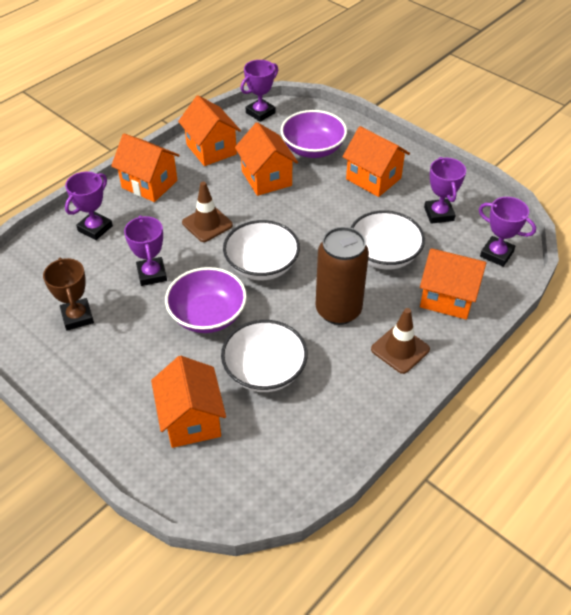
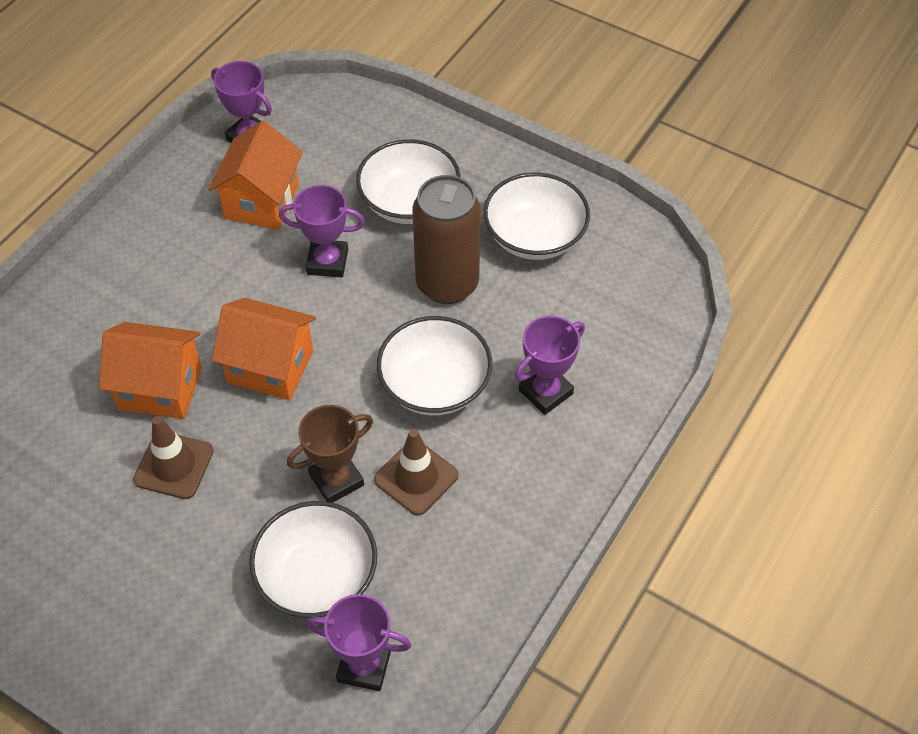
orange house: [111,134,180,202] [151,356,226,448] [178,95,241,166] [235,122,298,196] [343,126,410,197] [420,248,486,320] = 6 -> [99,322,202,419] [208,120,303,230] [212,298,316,400] = 3
purple bowl: [165,267,247,333] [281,110,347,158] = 2 -> none = 0
purple trophy: [65,172,113,240] [124,215,167,286] [240,60,278,122] [424,157,466,224] [479,197,536,267] = 5 -> [211,61,272,143] [279,185,365,277] [307,594,411,691] [515,316,585,415] = 4
white bowl: [221,320,308,392] [223,220,300,280] [351,210,425,270] = 3 -> [249,501,377,618] [356,139,461,224] [377,316,492,415] [483,173,590,260] = 4

